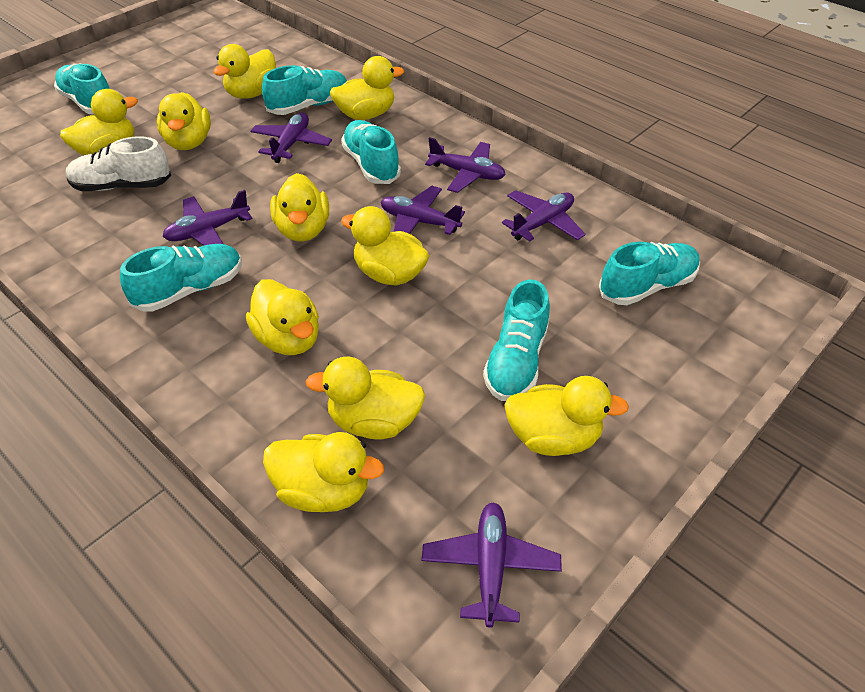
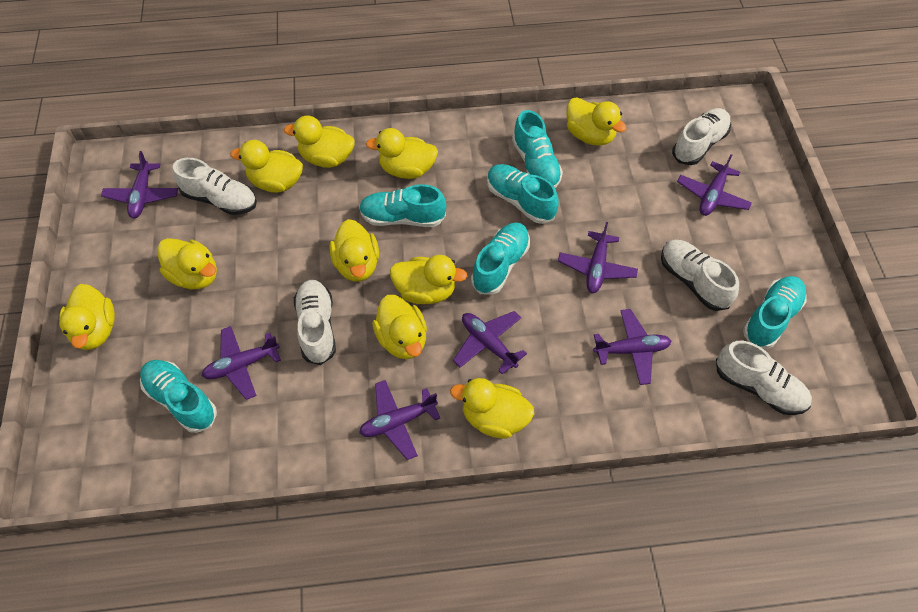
purple plane: [162,190,253,246] [250,113,332,163] [381,186,465,235] [421,503,562,628] [425,137,506,193] [502,190,585,241] = 6 -> [101,151,178,218] [201,326,281,400] [359,380,440,460] [453,311,527,374] [558,222,638,293] [593,309,672,385] [677,154,752,216] = 7
white shoe: [66,136,171,191] = 1 -> [173,158,257,215] [294,280,336,365] [661,239,739,311] [672,108,731,165] [716,341,812,415] = 5

